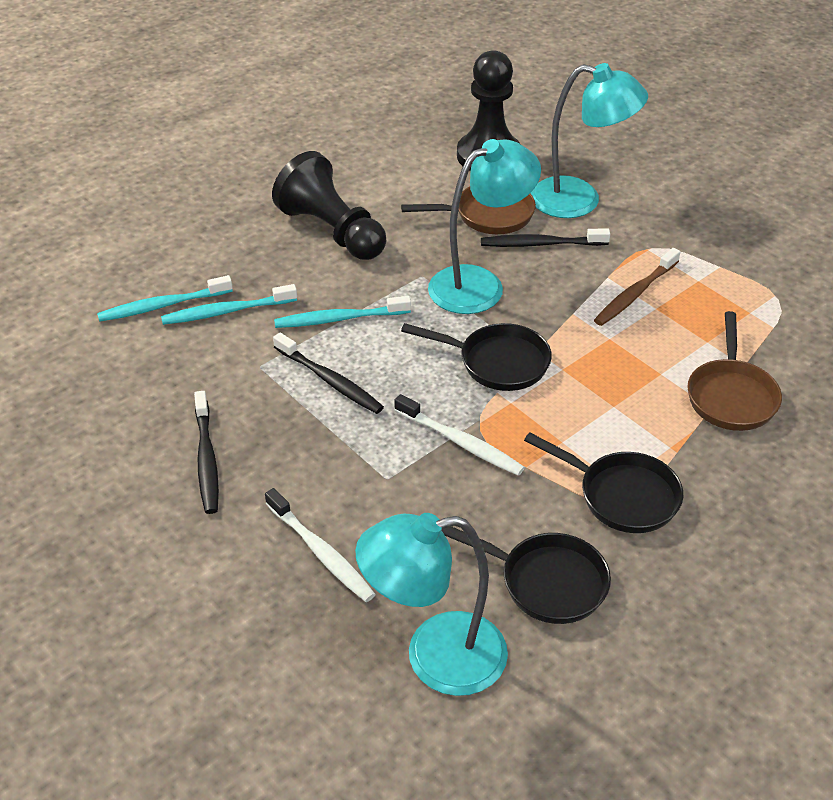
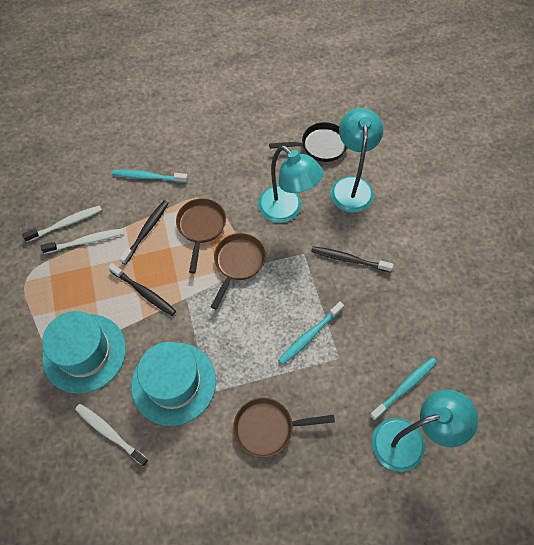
black pan: [401,323,552,391] [441,526,611,624] [524,432,683,533] = 3 -> [269,122,347,162] = 1
black pawn: [272,151,386,260] [457,50,520,171] = 2 -> none = 0
brown pan: [401,186,536,234] [688,311,782,431] = 2 -> [176,198,226,273] [211,233,266,309] [233,398,335,458] = 3
brown toothbrush: [594,248,680,326] = 1 -> none = 0
turquoise hat: none = 0 -> [42,311,126,394] [131,342,216,426] = 2
white toothbrush: [265,488,376,602] [394,394,525,476] = 2 -> [22,205,102,242] [41,229,124,254] [75,404,149,466] = 3

